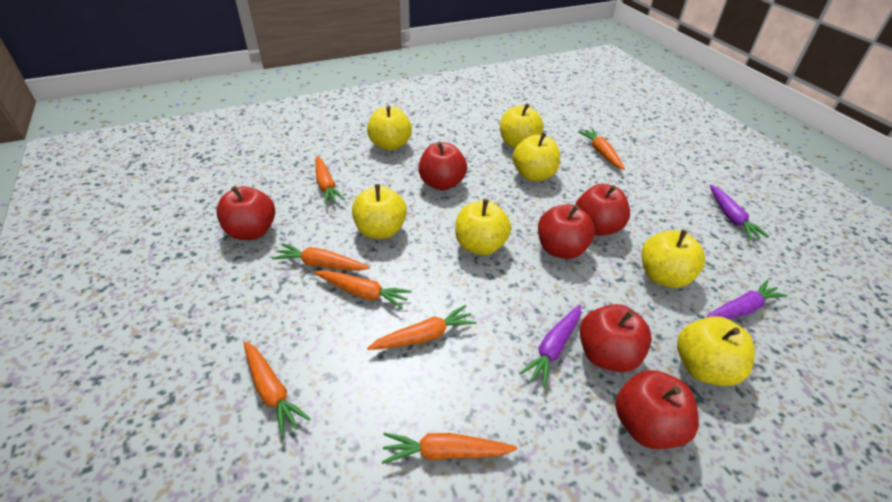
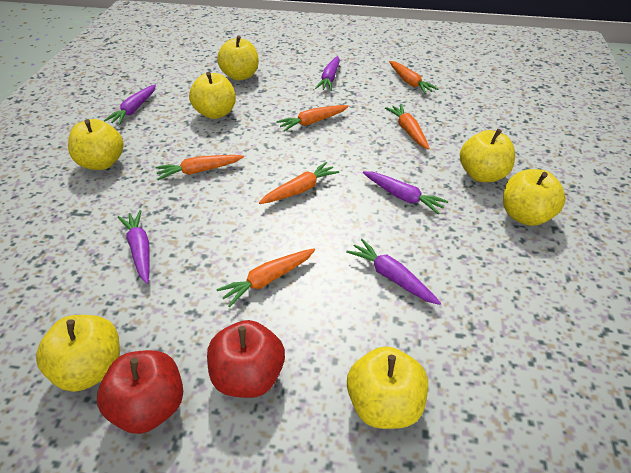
orange carrot: [244,341,310,437] [272,243,370,271] [314,270,412,309] [316,156,345,205] [367,305,477,350] [382,433,517,464] [578,129,625,170] = 7 -> [155,155,244,180] [216,248,315,307] [259,162,339,204] [276,105,349,131] [385,104,430,150] [389,61,438,94] = 6
purple carrot: [519,305,581,388] [706,280,788,319] [709,184,769,240] = 3 -> [104,85,156,125] [118,210,150,284] [315,56,340,91] [346,239,441,305] [363,171,448,214] = 5
red apple: [216,186,275,240] [418,142,467,191] [538,204,595,259] [575,184,630,236] [580,304,652,372] [615,370,699,449] = 6 -> [97,350,183,434] [207,320,285,398] = 2

